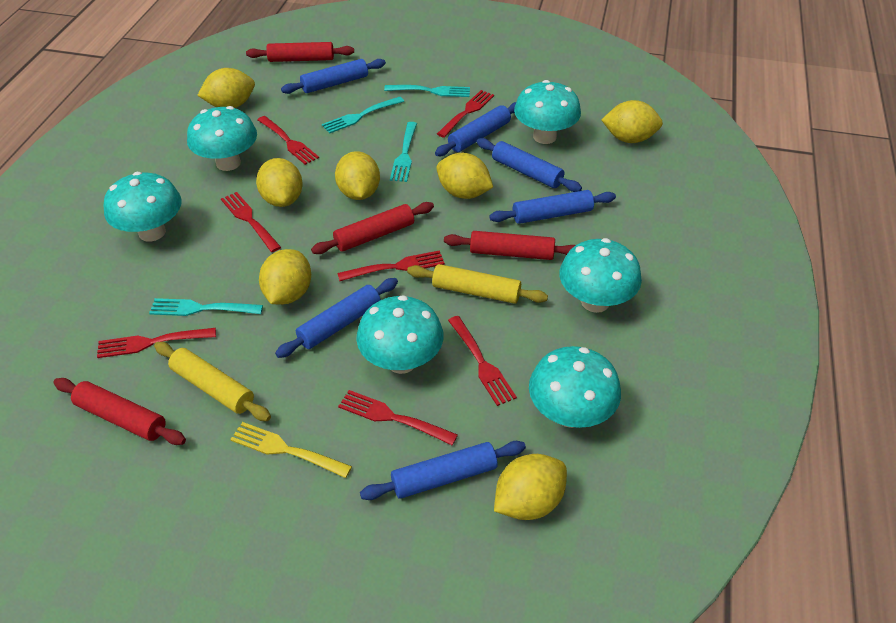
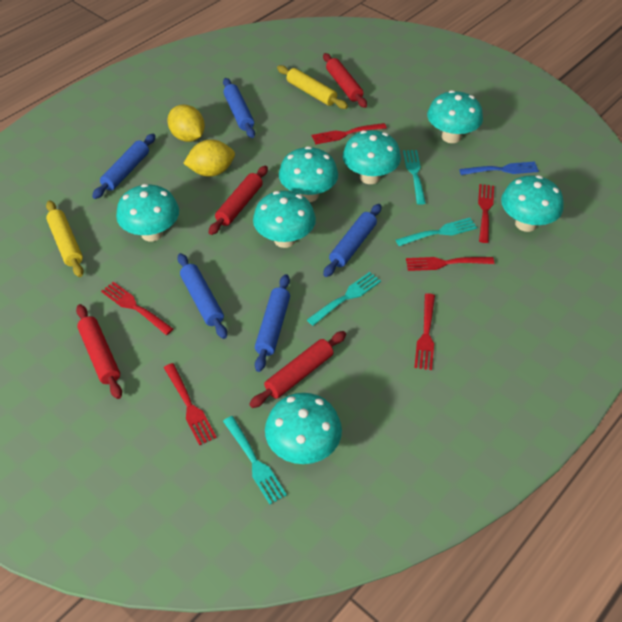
blue fork: none = 0 -> [459,161,539,175] = 1
blue rolling pin: [275,278,398,358] [281,59,386,94] [360,441,526,500] [435,102,516,156] [476,138,582,192] [489,190,616,224] = 6 -> [92,134,155,199] [177,253,227,339] [223,78,255,138] [255,274,290,372] [323,204,382,277] = 5
red fork: [97,328,216,358] [221,192,281,252] [257,116,319,165] [337,250,445,281] [338,390,458,445] [437,90,494,138] [448,316,517,406] = 7 -> [101,282,173,335] [164,363,217,446] [312,123,387,144] [406,257,494,271] [414,293,435,370] [478,184,494,243] = 6
turquoise mushroom: [104,172,181,242] [187,106,257,171] [356,295,443,374] [514,80,581,144] [529,346,621,428] [559,238,642,313] = 6 -> [116,184,179,242] [253,191,316,248] [265,393,342,464] [279,146,338,202] [343,130,401,184] [427,90,483,143] [501,175,563,232] = 7
yellow fork: [230,422,352,478] = 1 -> none = 0
yellow lemon: [197,68,255,108] [256,158,303,207] [259,249,311,305] [335,151,380,200] [436,153,493,199] [494,454,567,520] [601,100,663,143] = 7 -> [167,105,205,142] [183,140,235,177] = 2

